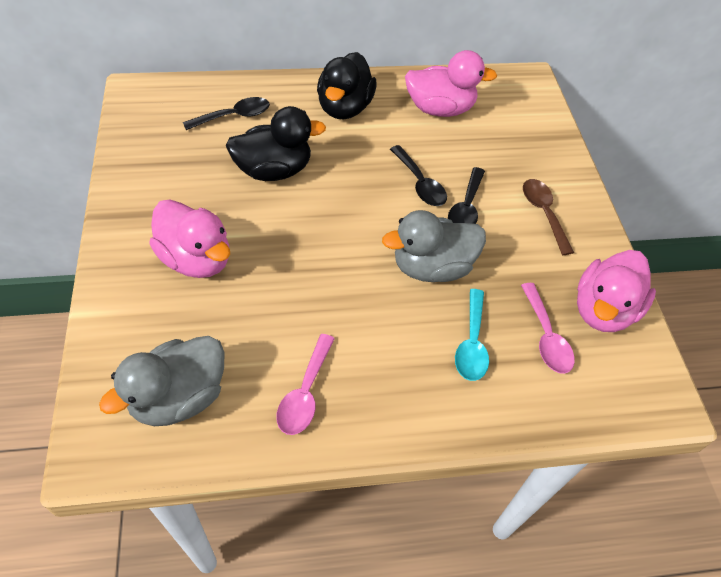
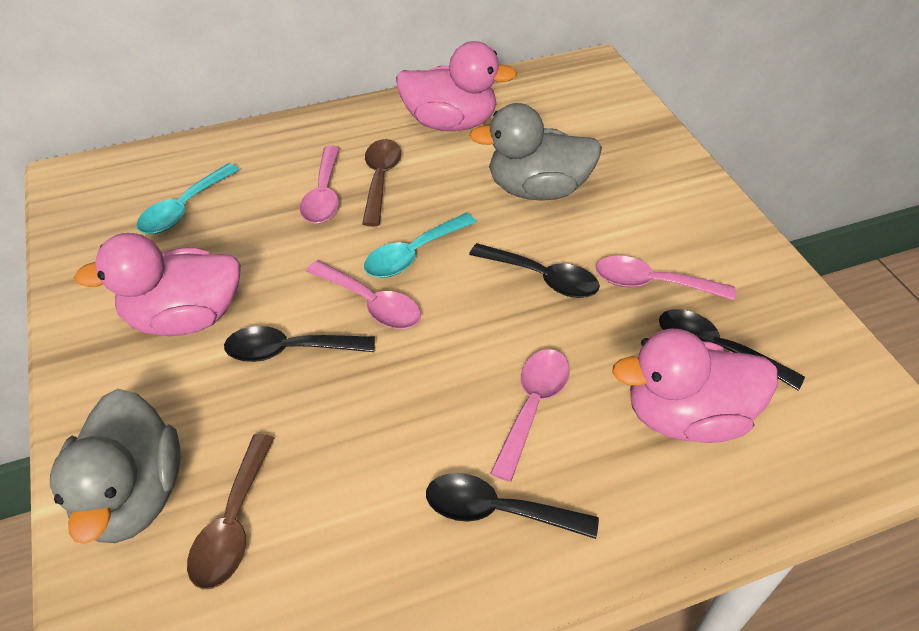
black duck: [226,106,326,181] [317,52,376,119] = 2 -> none = 0
black spoon: [183,97,270,130] [390,145,447,206] [448,167,485,224] = 3 -> [224,326,375,362] [426,473,599,539] [469,243,600,298] [659,309,805,391] = 4
brown spoon: [523,179,574,255] = 1 -> [187,434,274,589] [362,139,401,226] = 2
pink spoon: [276,334,335,435] [521,283,575,374] = 2 -> [300,146,340,224] [306,260,421,329] [490,349,570,482] [596,255,736,300] = 4
turquoise spoon: [455,289,489,381] = 1 -> [136,163,239,234] [364,213,476,278] = 2

